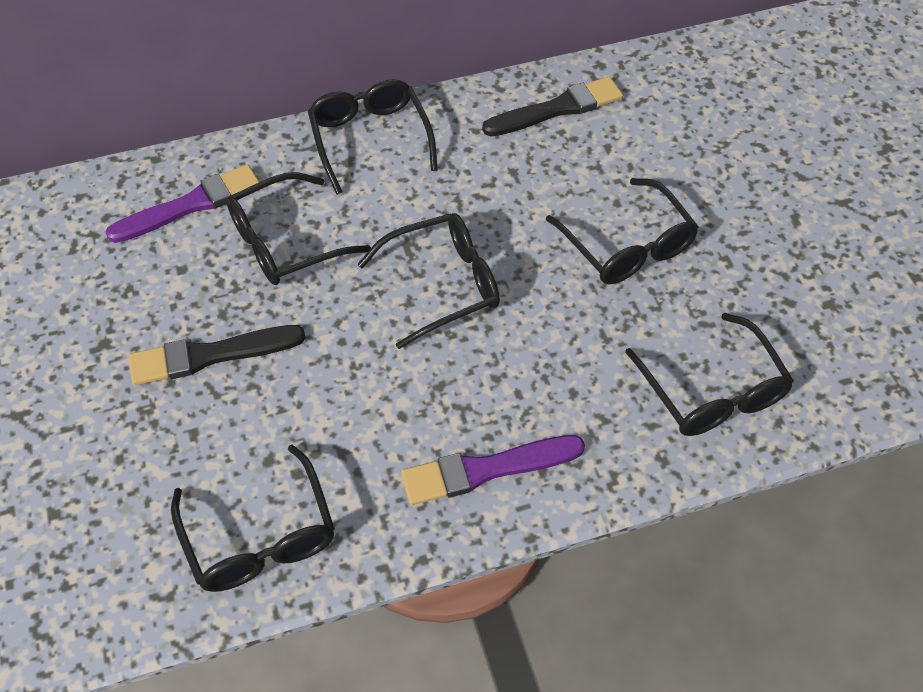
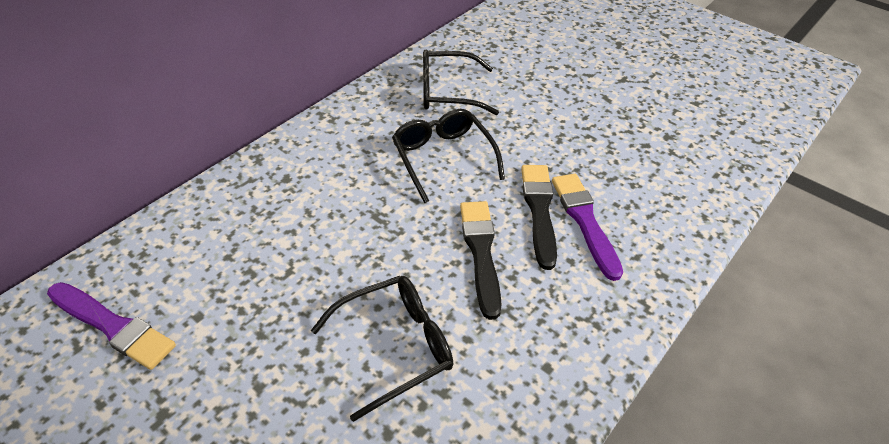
black glasses: [171,445,335,592] [226,172,371,285] [308,79,438,195] [358,213,500,349] [546,178,699,284] [625,313,794,436] = 6 -> [311,276,453,422] [392,109,505,203] [423,50,499,115] = 3

